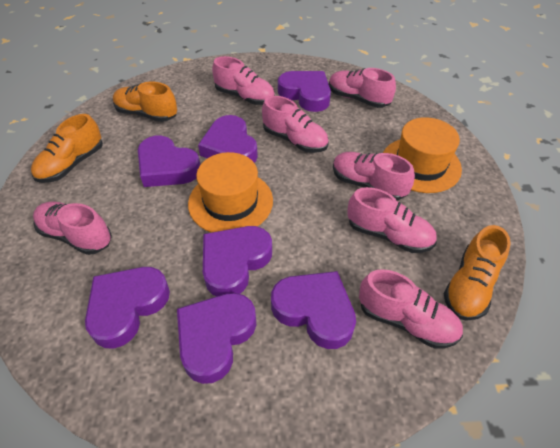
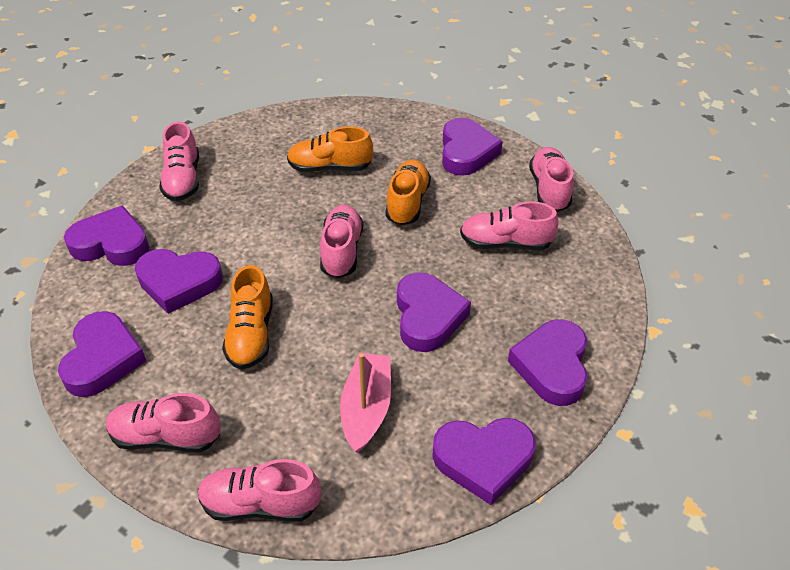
orange hat: [188,152,273,233] [383,117,462,193] = 2 -> none = 0
pink boat: none = 0 -> [340,353,391,453] = 1
pink shoe: [33,201,112,255] [212,56,275,105] [262,96,329,153] [329,68,396,108] [333,152,415,201] [347,187,437,253] [359,269,463,349] = 7 -> [106,393,220,452] [160,122,199,201] [198,459,321,521] [320,205,364,278] [460,201,559,250] [529,147,574,212] = 6

